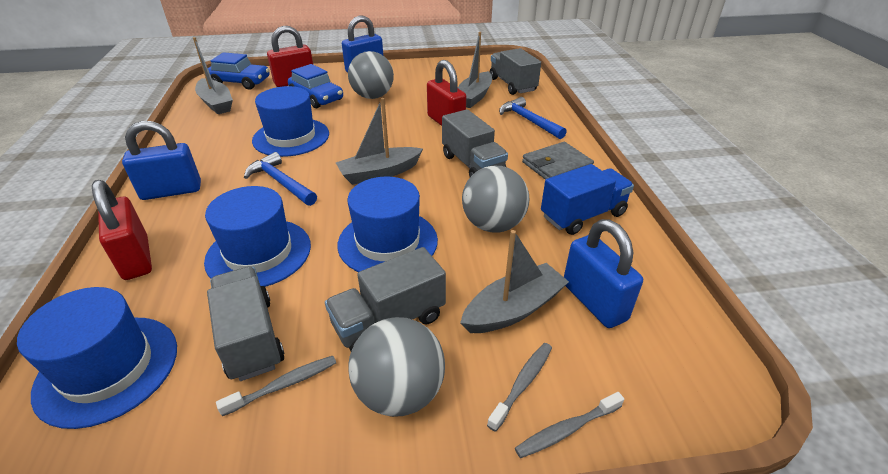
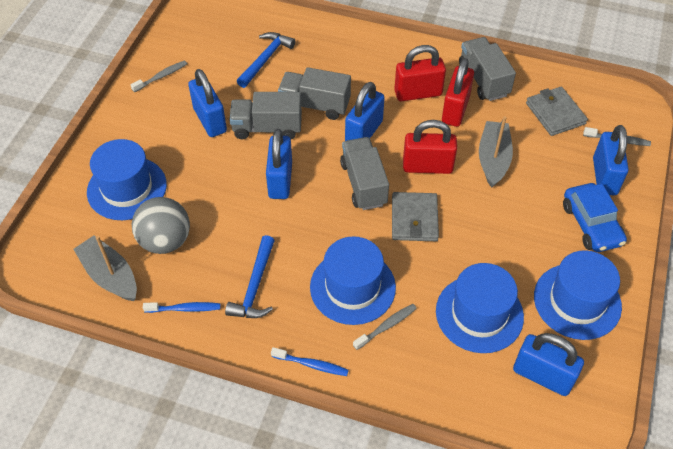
blue car: [208,52,269,90] [288,64,343,108] = 2 -> [563,183,627,252] = 1
blue padlock: [122,121,201,200] [342,16,383,73] [564,219,643,328] = 3 -> [188,69,227,137] [266,129,292,199] [345,82,384,141] [513,333,584,396] [593,125,629,195] = 5
blue toothbrush: none = 0 -> [143,302,220,313] [271,347,349,376] = 2
blue truck: [541,164,634,235] = 1 -> none = 0
grey ball: [348,51,394,99] [348,317,445,417] [462,166,529,233] = 3 -> [132,197,190,254] = 1
grey boat: [193,37,233,114] [336,98,423,185] [458,32,492,108] [460,230,569,333] = 4 -> [73,236,137,301] [479,116,513,188] = 2
grey wallet: [522,142,594,180] = 1 -> [392,192,439,241] [526,87,588,136] = 2

